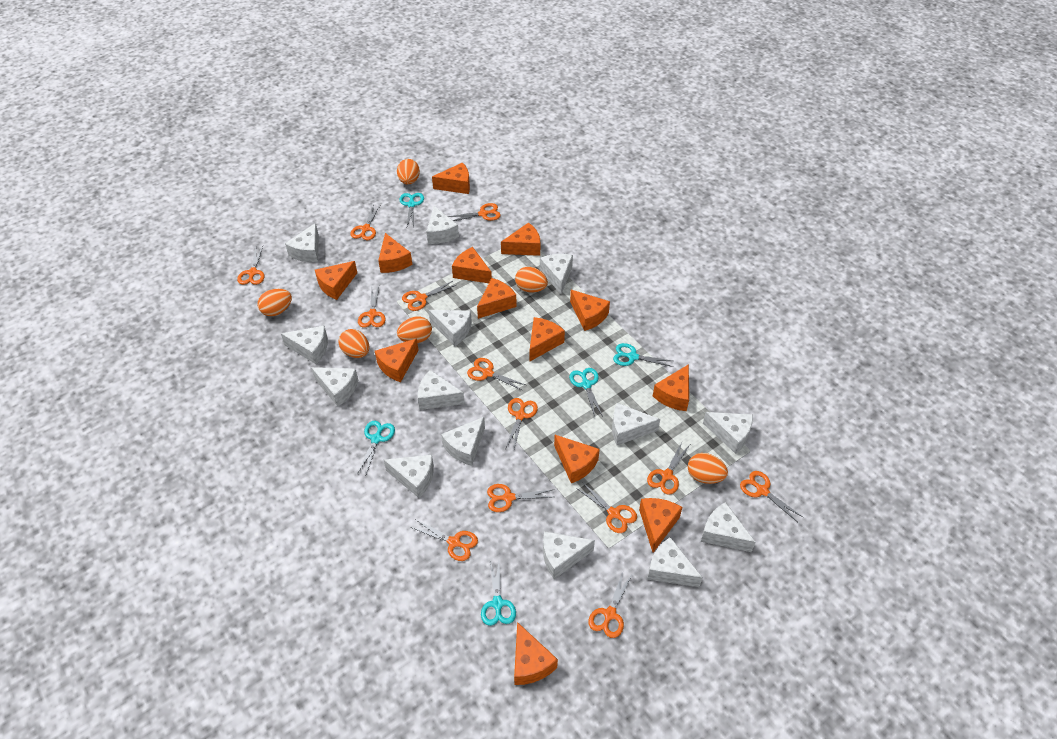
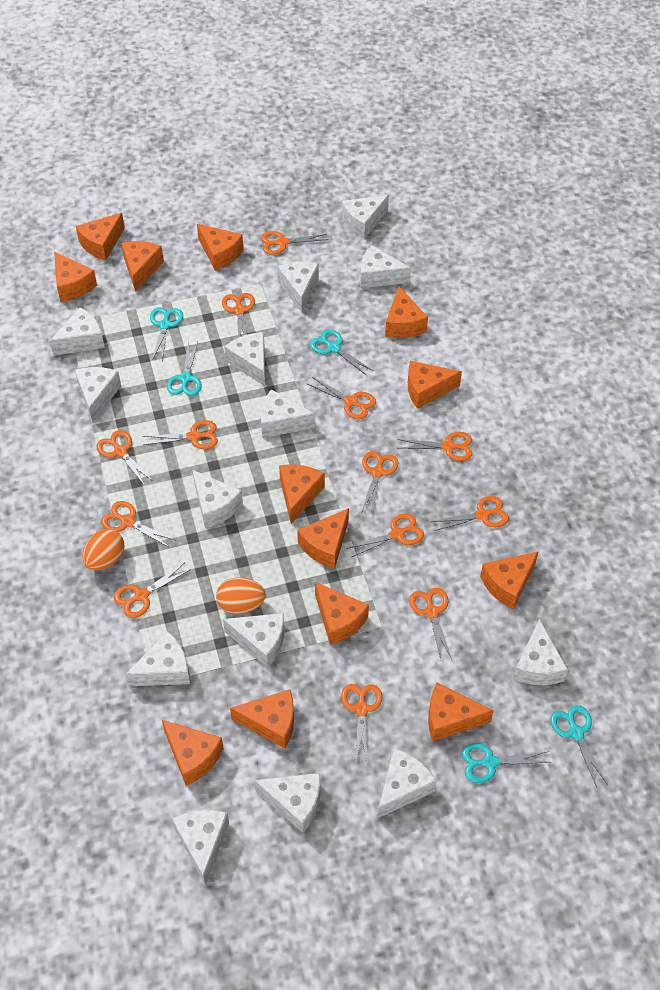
orange egg: [258,289,292,316] [339,329,369,358] [397,159,420,185] [397,317,432,343] [515,267,548,293] [688,453,728,484] = 6 -> [82,529,125,570] [216,577,266,615] = 2

